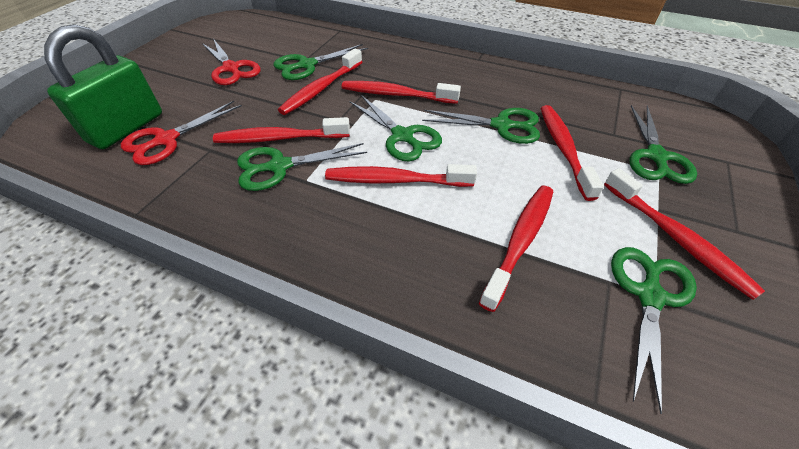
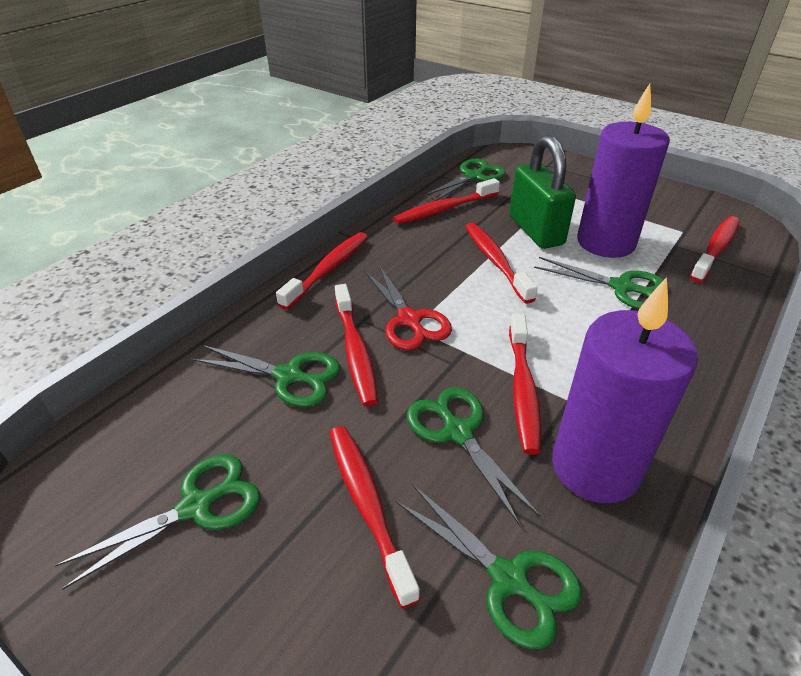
purple candle: none = 0 -> [552,277,698,503] [577,84,670,258] = 2
red scissors: [121,101,242,165] [202,40,260,85] = 2 -> [364,265,452,350] = 1

